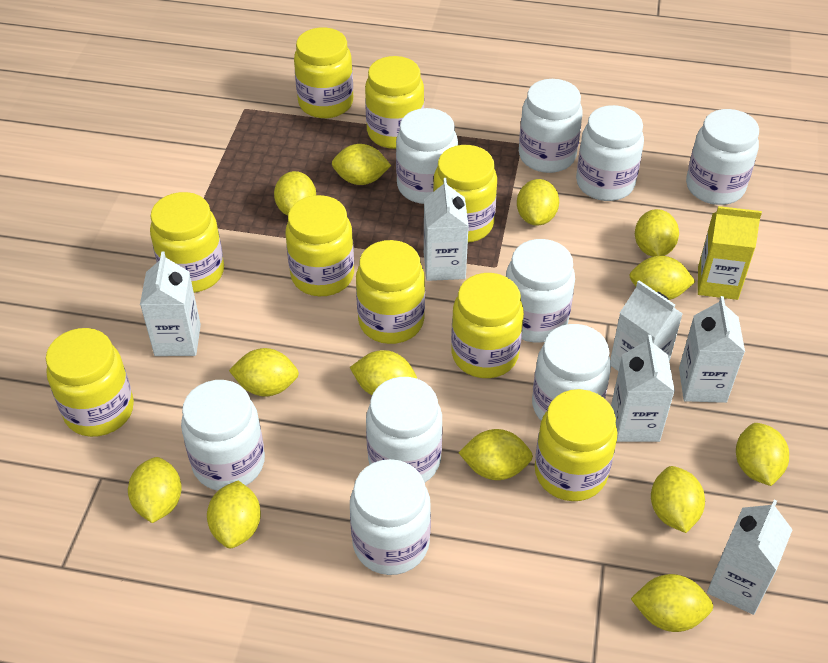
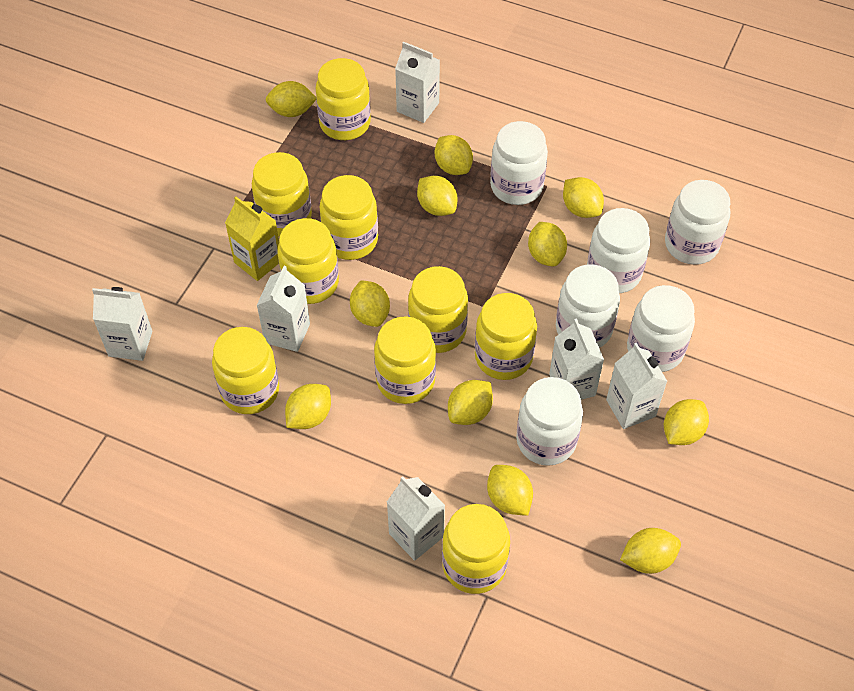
white jar: [181,380,265,490] [350,459,431,575] [366,377,443,482] [396,108,458,204] [506,239,575,343] [519,79,583,173] [532,324,611,421] [576,105,644,201] [686,109,759,205] = 9 -> [490,121,548,205] [516,377,583,466] [556,264,620,348] [587,208,650,293] [627,285,695,372] [665,180,730,265] = 6
yellow lemon: [128,457,182,523] [207,481,261,548] [229,348,299,397] [274,171,316,216] [332,144,391,185] [350,350,417,395] [458,429,533,480] [517,179,559,226] [629,256,696,300] [631,574,713,632] [635,209,679,257] [651,466,705,533] [736,423,789,486] = 13 -> [266,81,316,117] [285,384,331,429] [350,280,390,327] [417,176,458,216] [435,135,473,175] [448,380,493,425] [487,465,533,516] [528,222,567,266] [563,177,604,218] [620,528,681,574] [664,399,709,445] = 11

